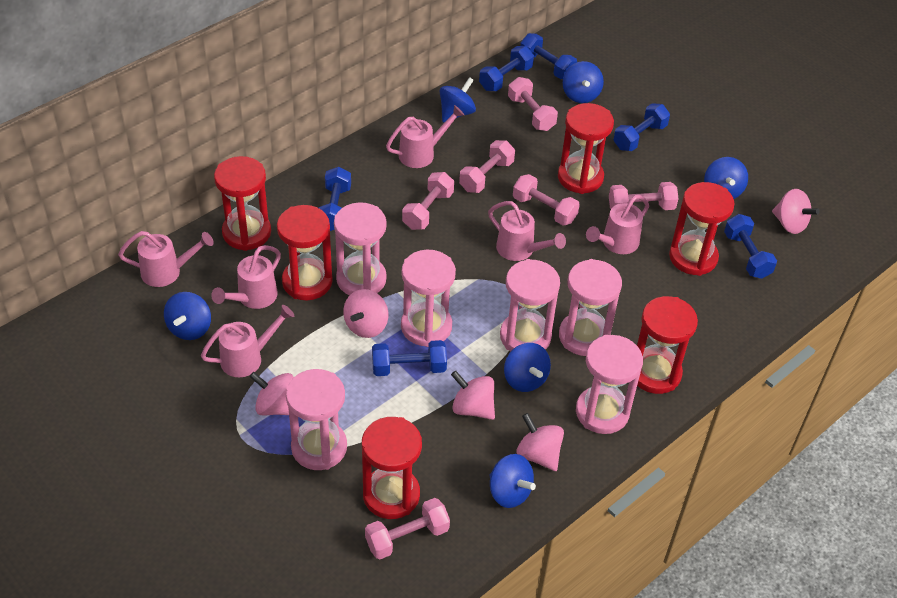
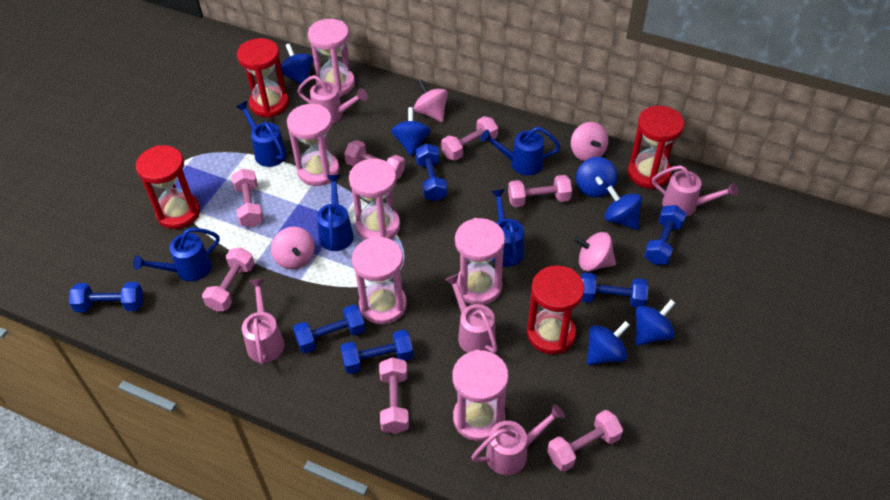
blue watering can: none = 0 -> [133,228,220,281] [236,101,287,167] [317,175,354,251] [480,127,560,175] [491,189,524,267] = 5
pink dumbbell: [365,498,450,559] [402,172,454,230] [459,140,515,193] [508,77,558,131] [513,174,580,225] [609,182,679,210] = 6 -> [202,247,255,312] [232,169,264,227] [344,140,405,180] [379,357,409,434] [441,116,498,161] [508,175,572,207] [547,410,623,472] = 7
pink spinning top: [249,372,294,415] [343,289,388,338] [451,371,495,420] [517,413,564,471] [772,189,820,234] = 5 -> [271,227,315,269] [414,79,448,122] [571,122,608,161] [574,232,616,271] = 4
pink watering can: [118,231,214,287] [201,305,294,377] [211,245,281,309] [386,105,464,168] [488,201,566,261] [586,195,649,254] = 6 -> [242,279,285,365] [297,75,368,124] [445,274,498,353] [471,404,565,475] [652,165,738,217] = 5
red hourglass: [214,156,271,251] [277,205,333,300] [362,417,422,519] [558,103,614,194] [637,296,698,394] [669,182,735,276] = 6 -> [136,145,200,229] [237,38,289,118] [527,265,585,354] [628,106,684,189] = 4

